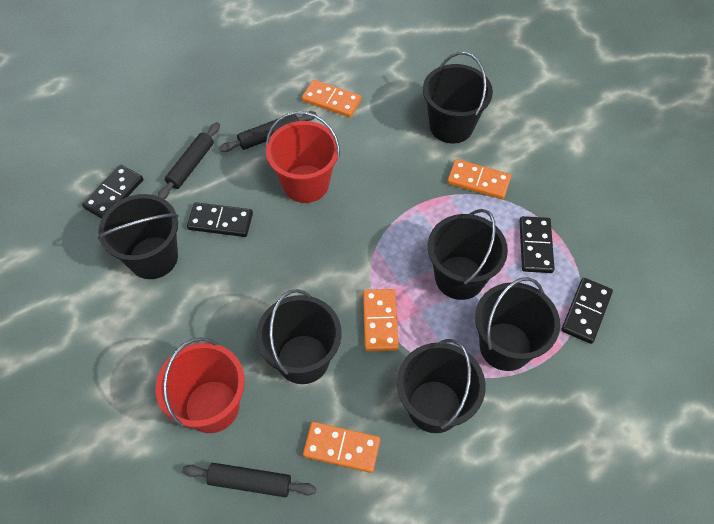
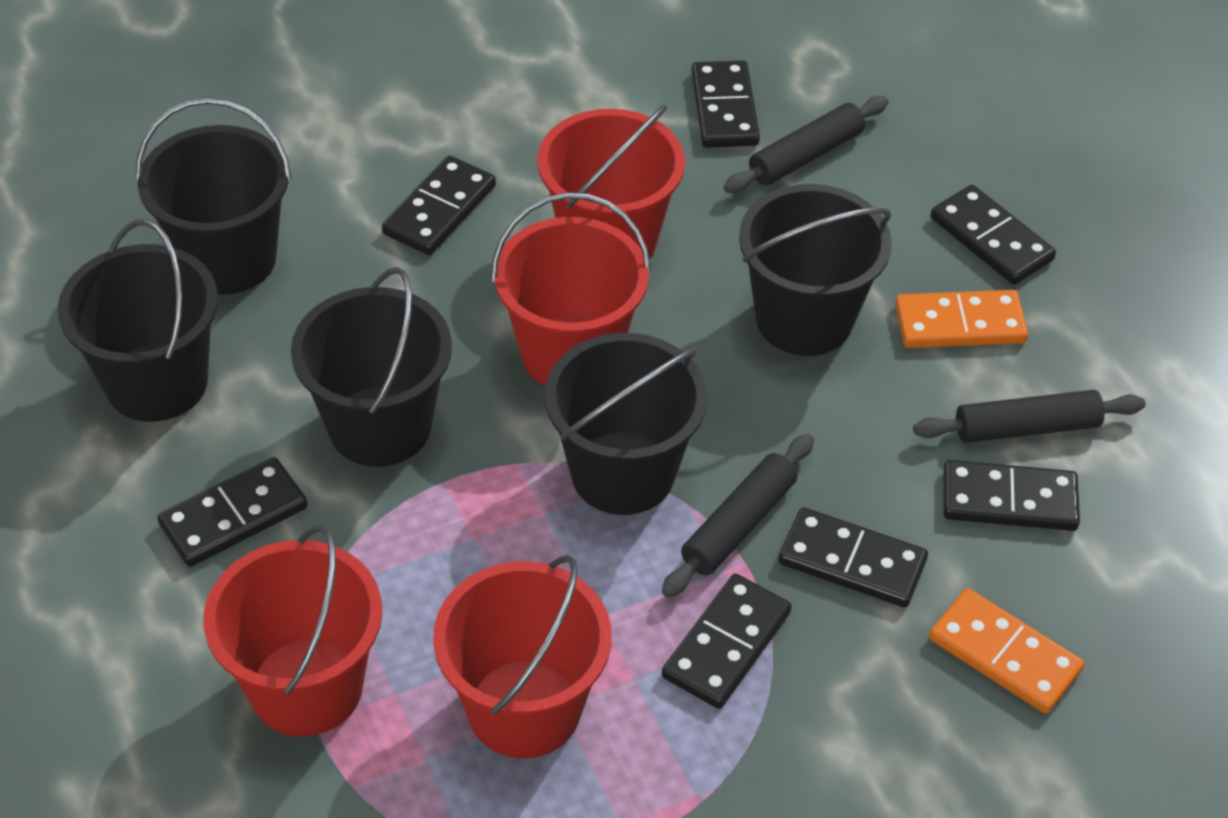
black bucket: [98,194,179,279] [256,289,342,384] [397,339,486,433] [423,52,493,143] [428,209,508,300] [475,277,560,371] = 6 -> [58,219,218,422] [136,98,292,295] [291,267,452,467] [545,333,707,515] [739,184,892,356] = 5
black domino: [82,165,143,219] [187,202,253,237] [519,216,555,273] [561,278,613,344] = 4 -> [157,457,308,567] [382,155,496,255] [662,574,792,709] [691,60,760,148] [779,507,928,607] [931,185,1056,285] [943,460,1080,531] = 7
orange domino: [302,80,362,117] [303,422,380,473] [363,289,399,351] [447,159,511,199] = 4 -> [895,290,1028,348] [929,588,1084,714] = 2
red bucket: [155,338,245,433] [266,111,340,203] = 2 -> [204,524,382,737] [433,555,612,759] [491,192,651,386] [537,104,685,259] = 4

